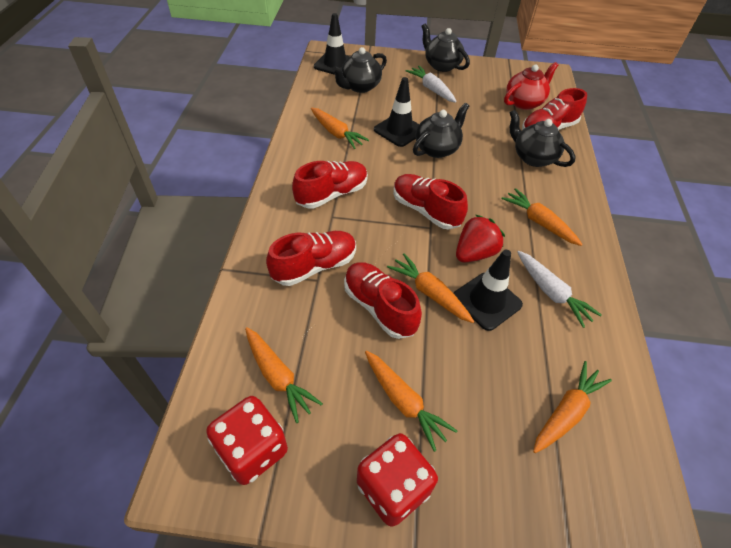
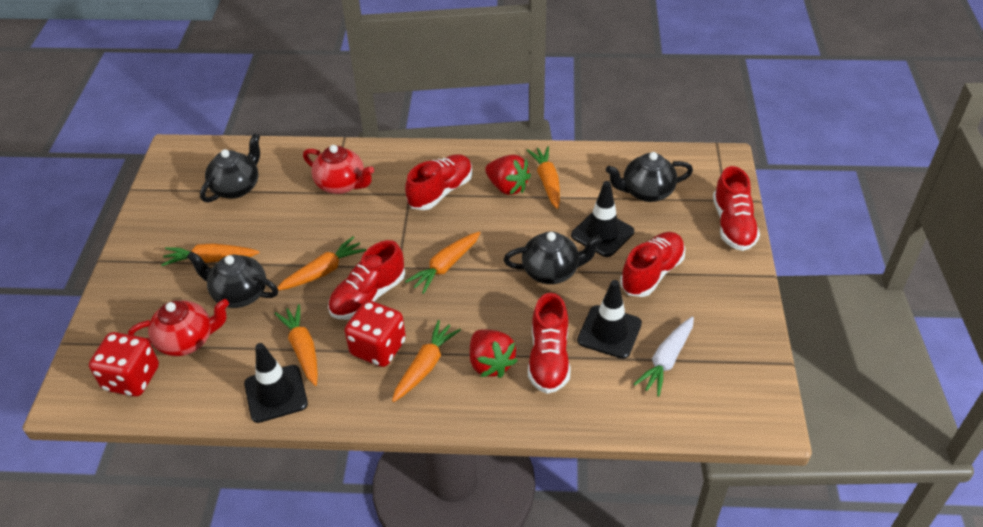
red strawberry: [456,215,505,262] = 1 -> [470,329,518,378] [485,155,531,195] = 2
red teapot: [504,62,558,110] = 1 -> [128,299,229,356] [303,145,374,194] = 2
white carrot: [405,66,457,103] [517,251,602,328] = 2 -> [634,317,694,397] = 1

